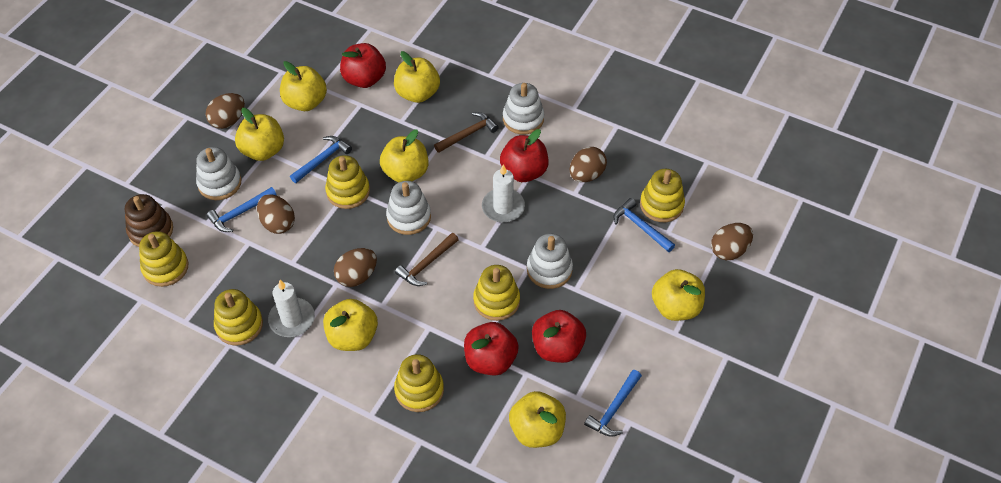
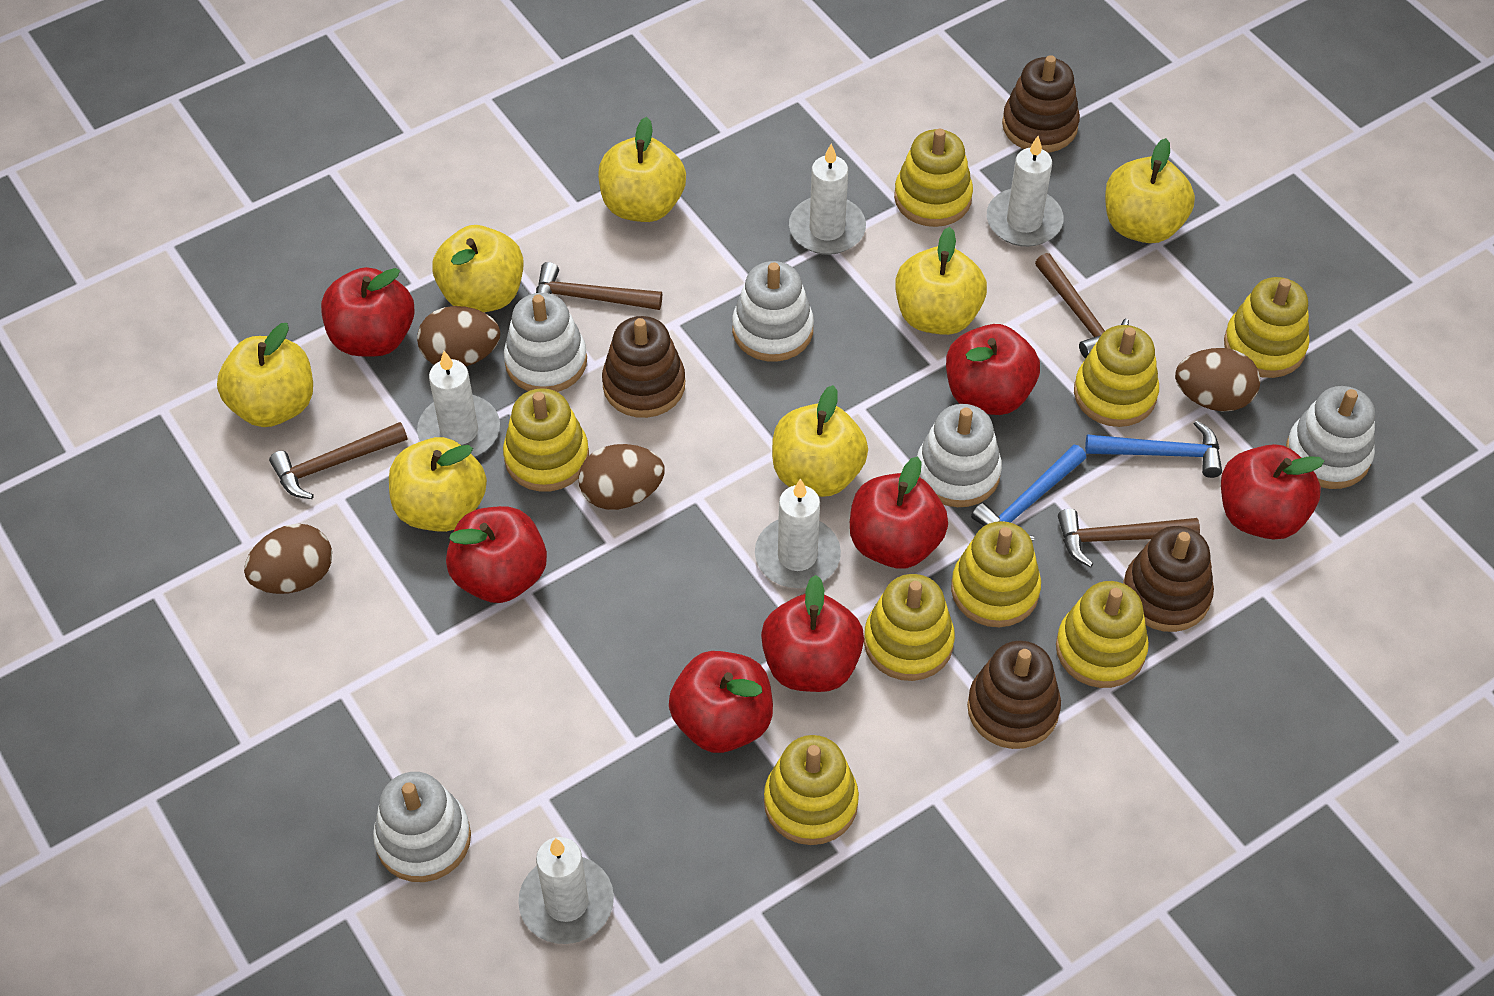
blue hammer: [207,187,277,232] [290,136,352,183] [584,370,642,437] [614,198,675,252] = 4 -> [971,445,1087,541] [1085,420,1222,478] = 2
brown egg: [206,93,245,129] [257,194,295,234] [334,248,377,287] [570,147,607,182] [711,223,753,260] = 5 -> [244,524,332,594] [417,306,500,366] [578,444,665,510] [1175,348,1260,412] = 4
brown hammer: [395,233,459,286] [434,112,499,153] = 2 -> [269,422,408,499] [536,262,662,310] [1035,253,1129,358] [1058,509,1200,567] = 4
brown stacking toy: [125,194,173,247] = 1 -> [602,316,685,418] [967,641,1061,749] [1002,55,1080,153] [1123,526,1214,632] = 4
red apple: [340,43,386,88] [464,322,519,376] [500,129,549,182] [532,310,586,363] = 4 -> [321,267,414,357] [446,506,547,603] [669,651,773,753] [761,575,864,692] [850,457,948,568] [946,324,1040,415] [1221,444,1324,539] = 7
white candle: [268,280,315,337] [482,164,525,223] = 2 -> [417,351,500,457] [518,837,614,944] [755,478,841,588] [789,144,866,255] [987,136,1064,247] = 5
white stacking toy: [196,147,241,200] [386,181,431,235] [503,83,544,135] [527,233,573,289] = 4 -> [373,772,471,882] [504,293,587,392] [732,261,814,362] [917,404,1002,507] [1286,386,1375,489] = 5
yellow stacking toy: [139,231,188,287] [214,289,263,346] [325,155,370,209] [394,354,444,412] [473,265,520,321] [640,169,685,222] = 6 -> [503,388,589,492] [764,735,859,845] [864,574,955,681] [894,129,973,227] [951,521,1041,627] [1056,581,1149,688] [1074,325,1159,427] [1224,277,1309,378] = 8

